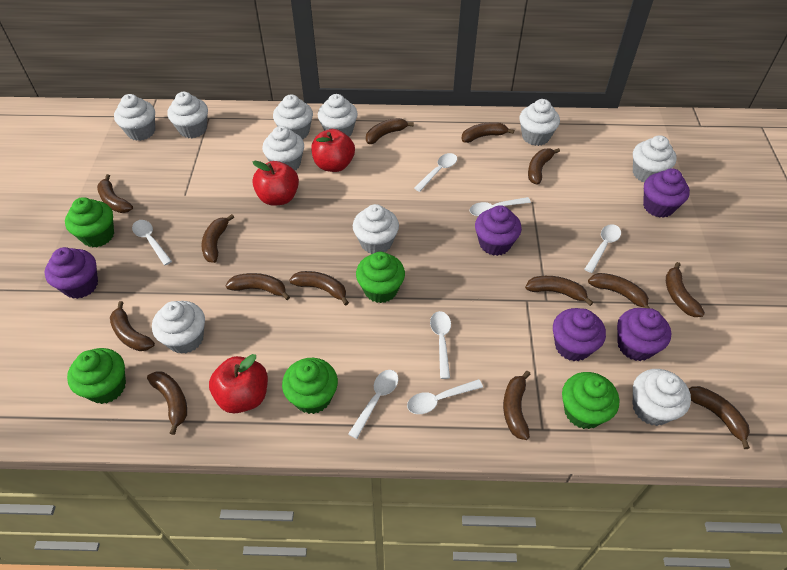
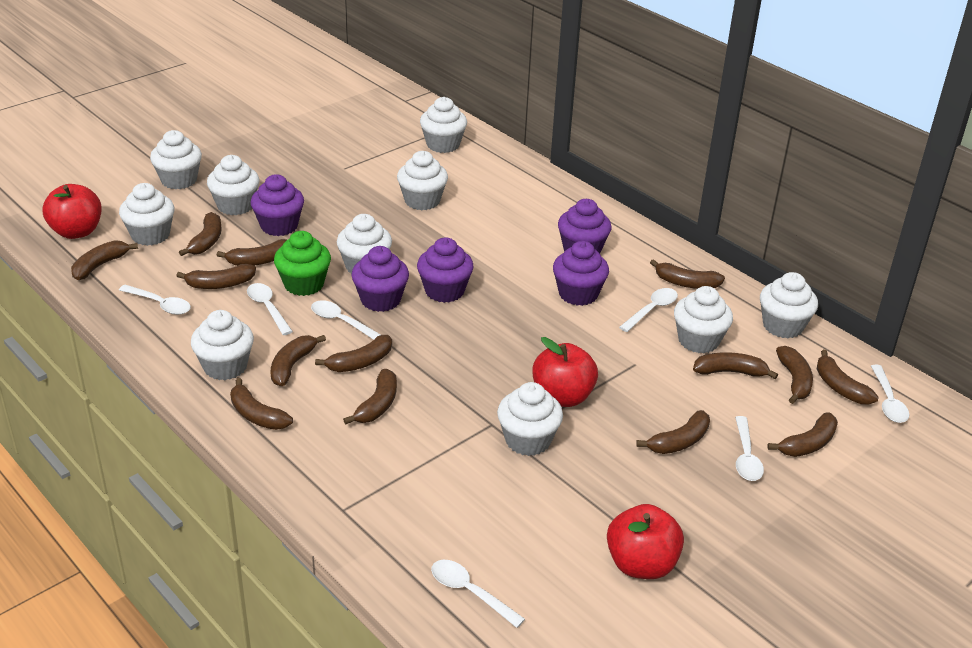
green cupcake: [65,197,114,247] [67,348,126,404] [282,358,338,414] [356,252,405,303] [562,372,619,429] = 5 -> [274,231,331,296] = 1

